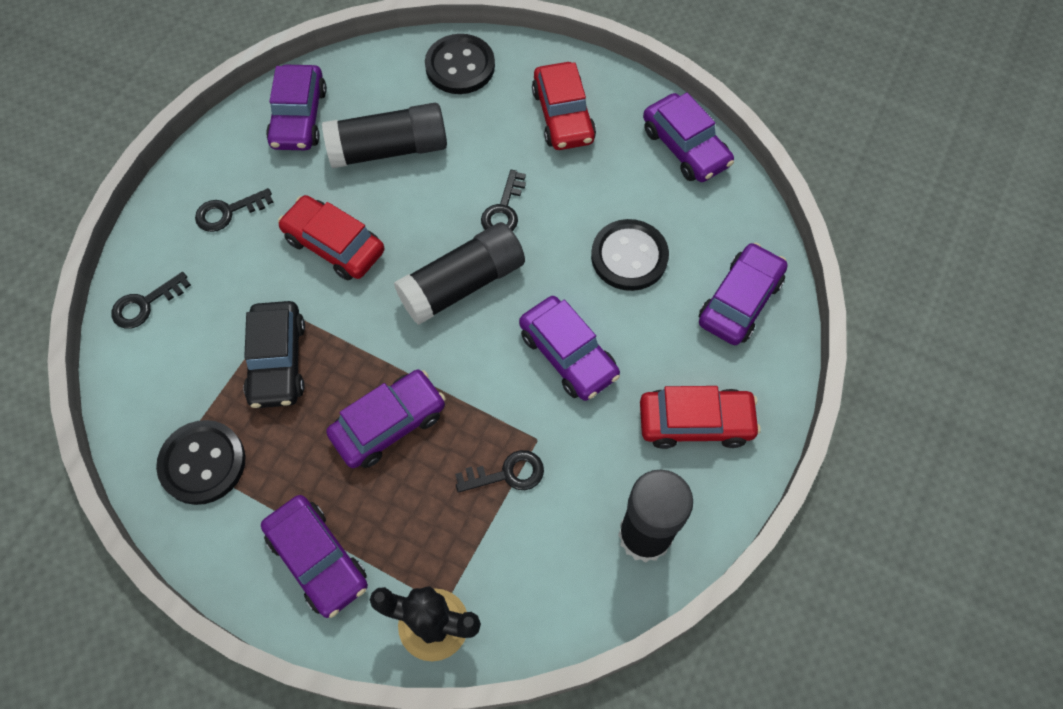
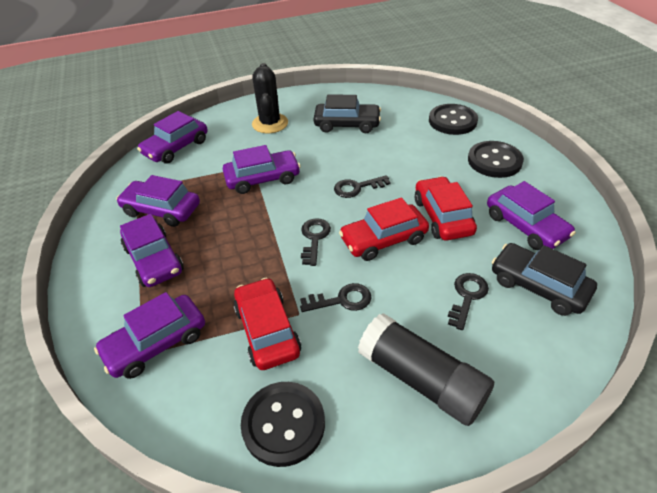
black car: [243,301,305,408] = 1 -> [314,94,381,133] [492,243,597,316] = 2
black glue stick: [322,103,447,168] [394,222,525,325] [618,469,693,563] = 3 -> [358,313,494,426] = 1

